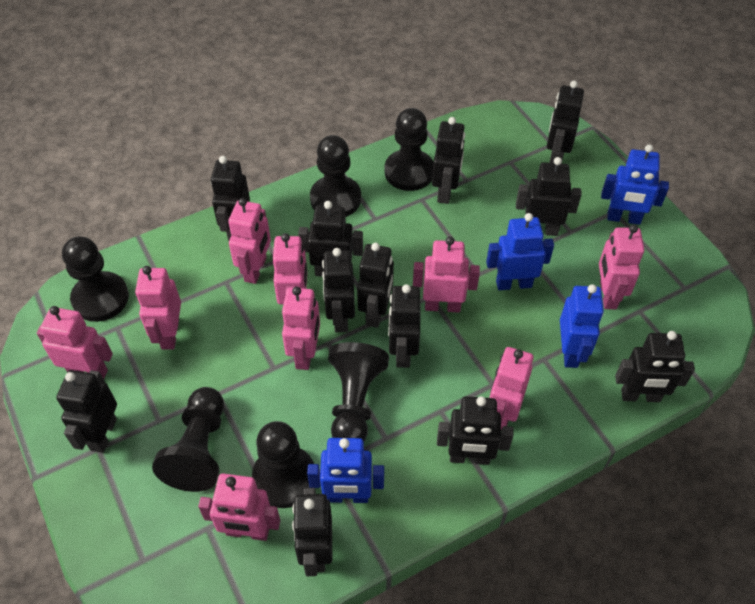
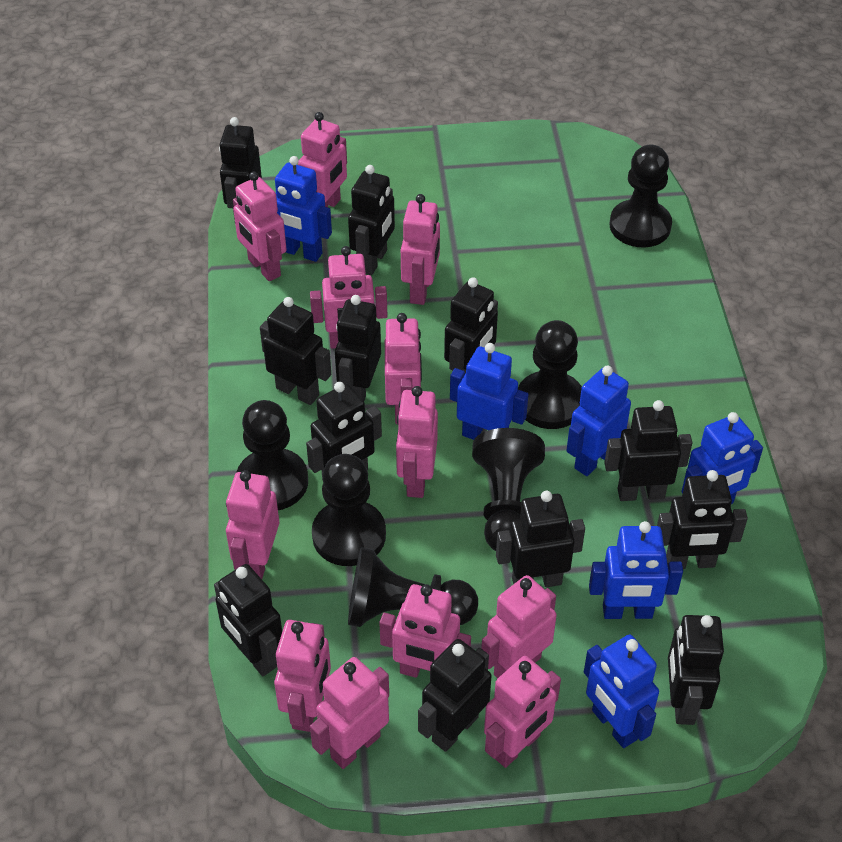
blue robot: [307,438,384,503] [486,213,554,290] [560,284,604,368] [601,144,669,225] = 4 -> [274,156,332,262] [450,343,528,440] [566,366,631,476] [584,635,659,748] [589,521,683,619] [681,412,763,504] = 6
pink robot: [37,306,113,379] [135,266,181,350] [198,474,280,541] [228,198,271,284] [273,233,307,304] [282,286,320,370] [413,236,480,313] [490,347,534,430] [599,224,644,309] = 9 -> [226,470,279,579] [233,171,287,281] [274,620,331,732] [298,112,347,207] [310,246,387,349] [310,657,389,769] [379,584,471,678] [385,313,422,424] [396,386,438,498] [401,194,440,305] [481,575,557,679] [484,656,561,768] = 12

